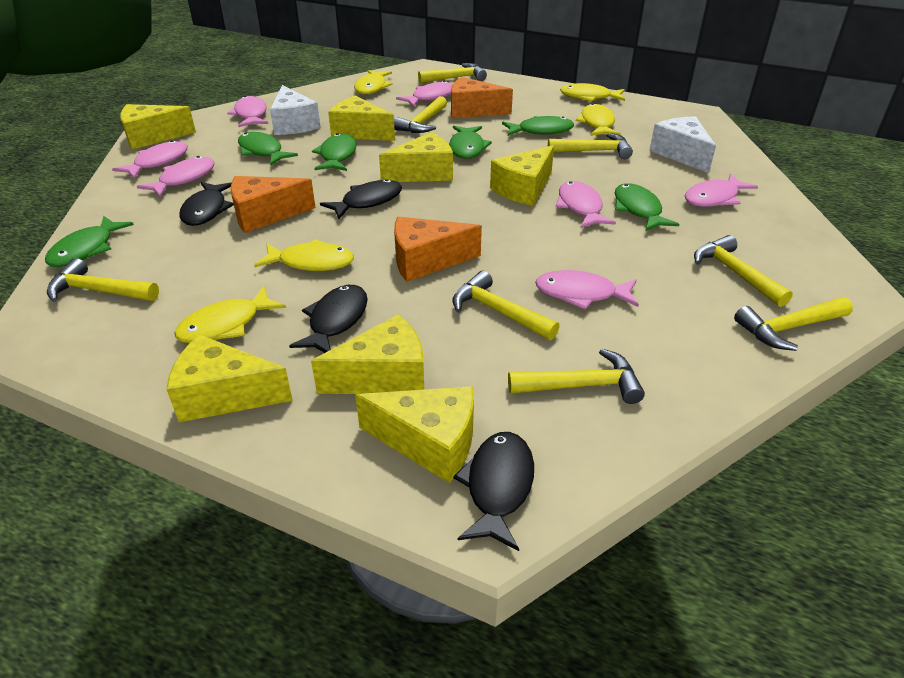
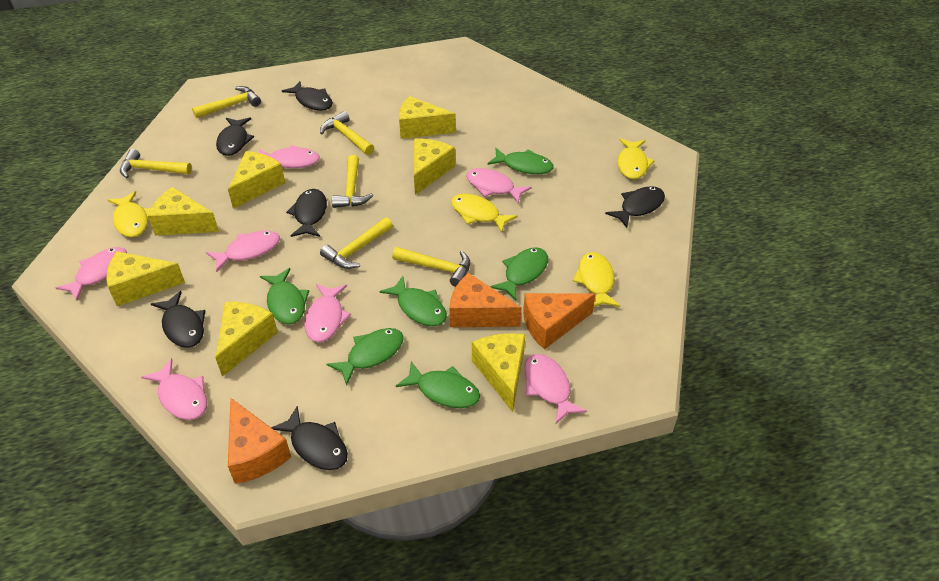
black fish: [179,182,234,226] [289,285,368,353] [320,179,402,219] [453,432,534,551] = 4 -> [151,291,205,348] [216,117,254,156] [271,406,348,470] [282,81,333,111] [286,189,327,237] [605,186,665,228] = 6
white cheese: [270,85,321,135] [649,116,716,173] = 2 -> none = 0
yellow fish: [174,286,286,343] [254,239,354,271] [354,70,392,94] [560,83,625,102] [576,103,621,136] = 5 -> [108,191,151,237] [451,194,517,233] [573,252,620,307] [617,138,655,179] = 4
yellow hammer: [47,258,159,302] [394,96,447,133] [418,63,487,83] [452,271,560,340] [508,349,645,404] [548,133,633,159] [694,235,793,307] [734,297,853,351] = 8 -> [120,149,192,178] [192,86,261,118] [320,111,374,155] [320,217,393,269] [332,155,373,208] [392,247,470,287] = 6

